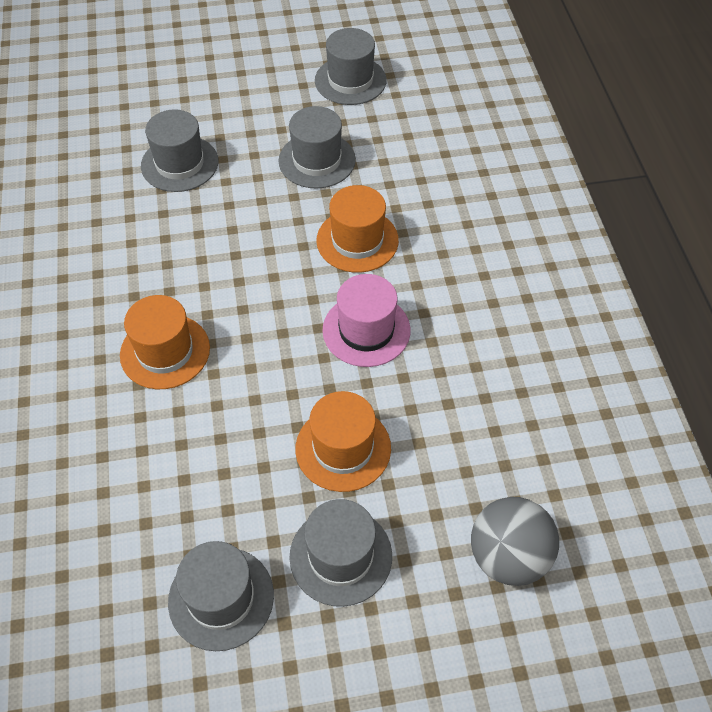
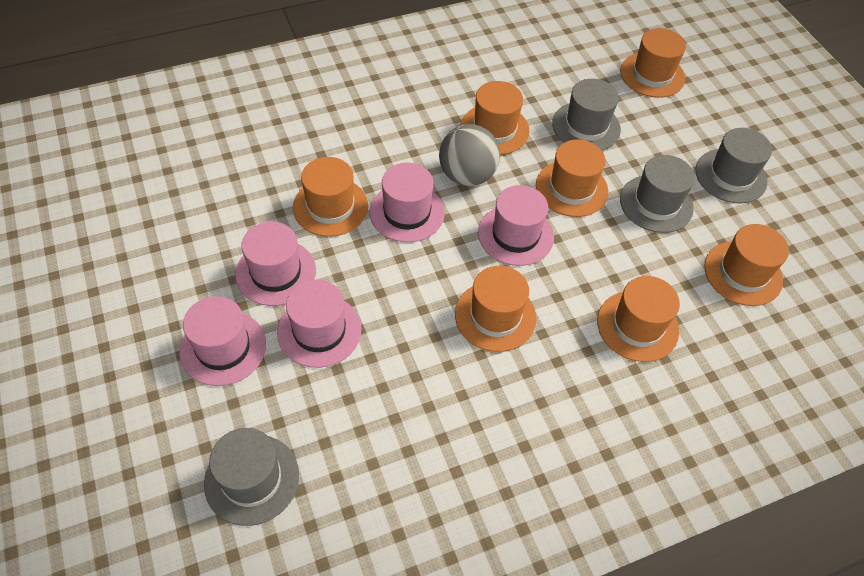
grey hat: [141,109,218,192] [168,541,274,651] [278,106,356,188] [289,499,392,607] [315,28,387,105] = 5 -> [204,428,299,526] [552,79,621,150] [620,155,695,233] [696,128,772,204] = 4
orange hat: [120,295,210,389] [295,391,391,492] [316,185,399,273] = 3 -> [293,157,368,237] [455,266,536,352] [460,81,529,155] [536,140,608,217] [597,276,680,362] [620,28,686,98] [704,224,789,306] = 7
pink hat: [322,274,411,367] = 1 -> [179,296,266,386] [235,222,316,306] [277,280,361,368] [370,163,445,242] [478,185,554,266] = 5

